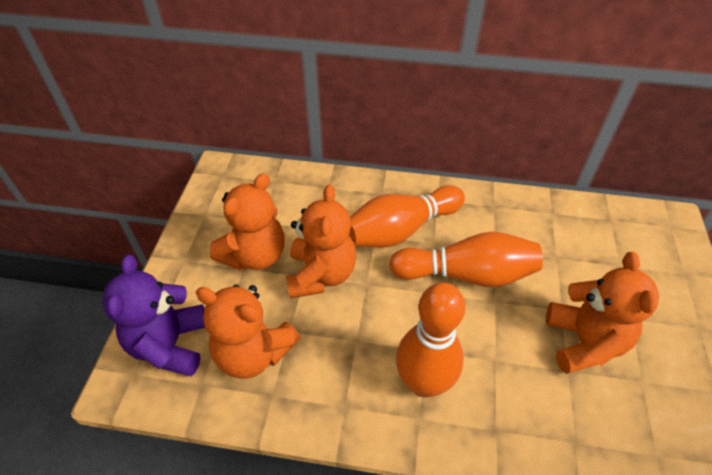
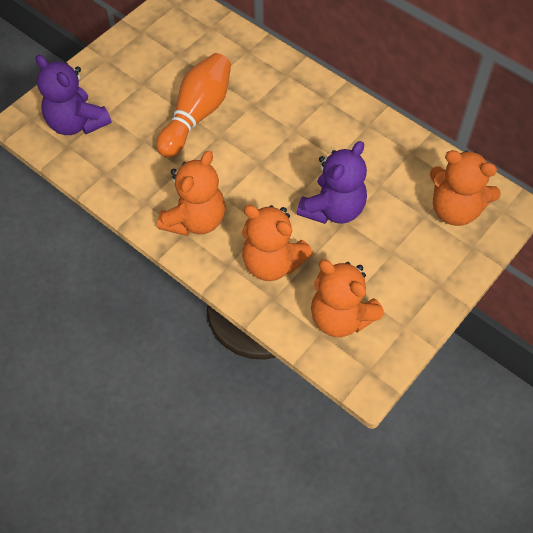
orange bowling pin: [349,185,465,247] [389,232,543,287] [396,283,465,397] = 3 -> [156,53,231,157] = 1
purple teddy bear: [102,255,205,377] = 1 -> [35,55,111,135] [297,141,367,224] = 2

